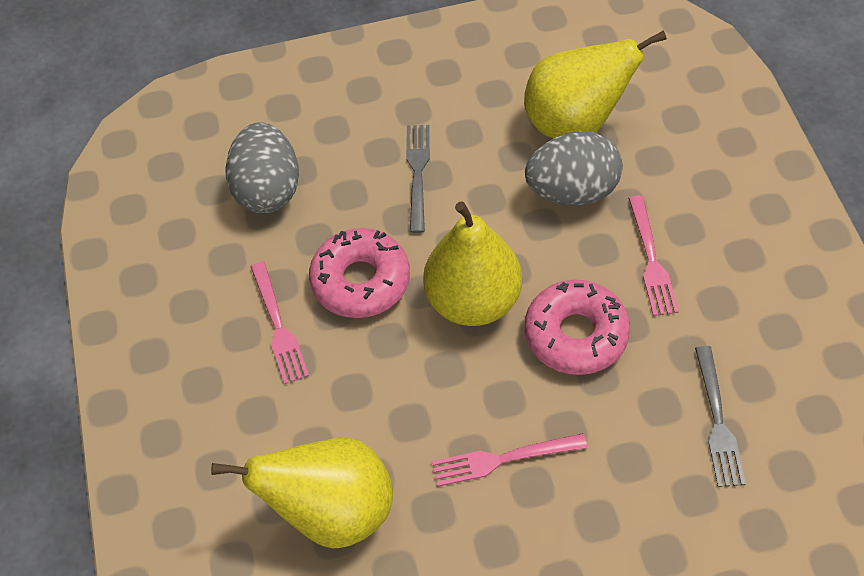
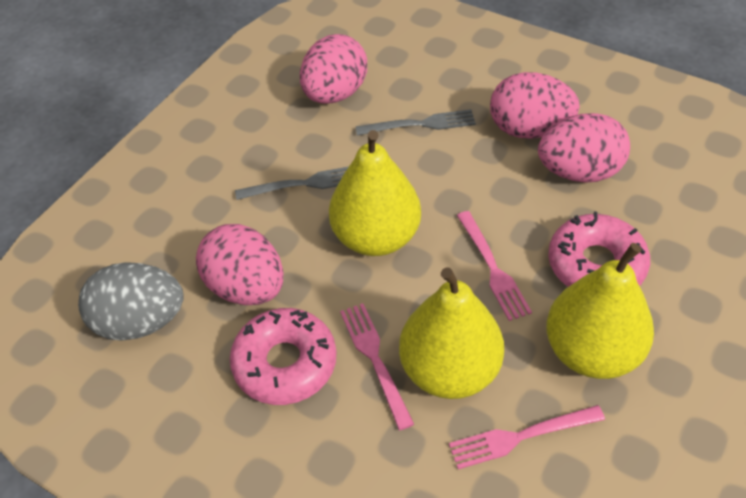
grey egg: [225,122,299,213] [525,131,623,206] = 2 -> [78,262,184,341] = 1
pink egg: none = 0 -> [196,224,283,305] [300,34,367,104] [490,72,580,139] [538,113,630,183] = 4

